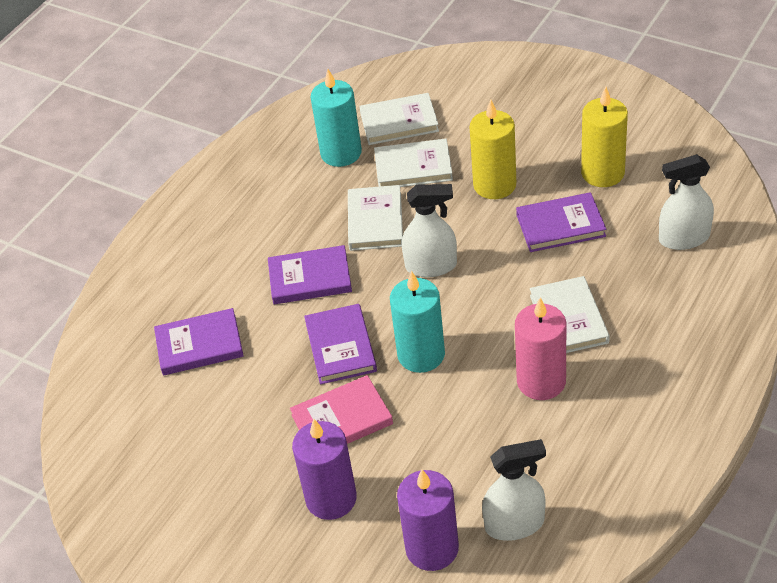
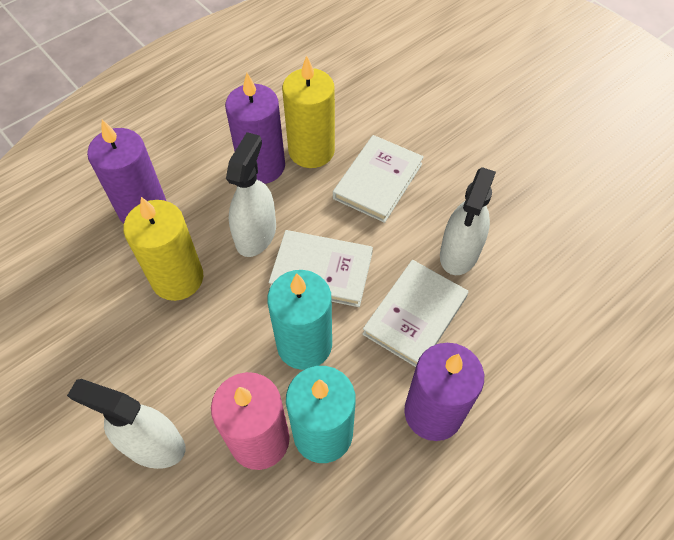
pink book: [290,375,393,444] = 1 -> none = 0
purple book: [154,308,244,376] [268,245,352,304] [304,304,377,384] [516,192,606,252] = 4 -> none = 0
purple candle: [292,419,357,520] [397,470,459,571] = 2 -> [87,120,166,223] [225,73,285,184] [404,343,484,441] = 3
white book: [348,185,403,251] [359,93,439,145] [374,139,453,187] [530,276,610,353] = 4 -> [269,230,373,307] [333,135,424,223] [362,260,468,367] = 3

